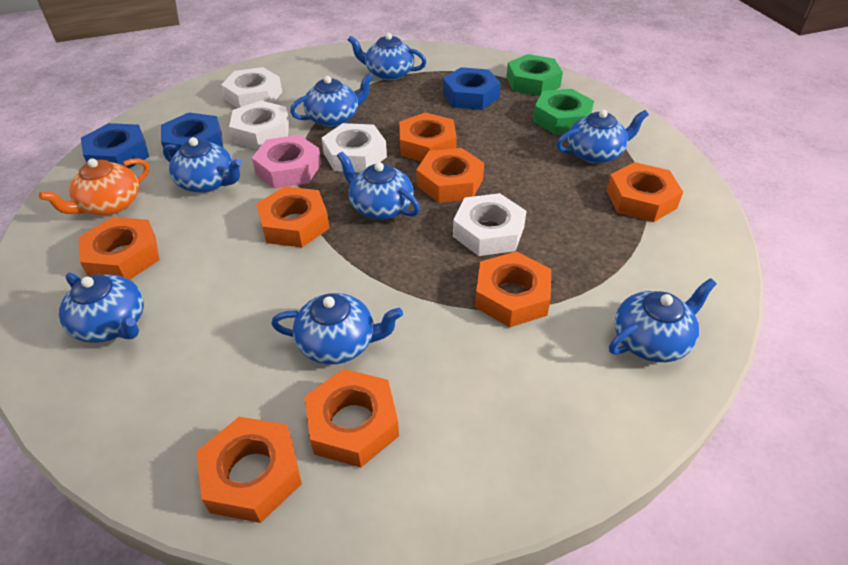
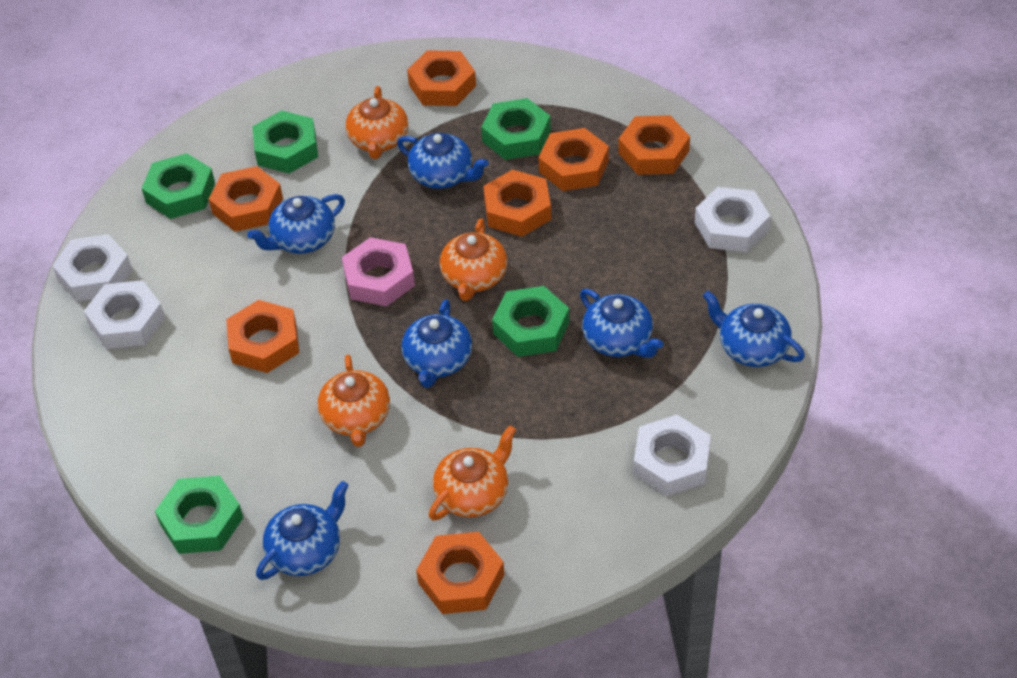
blue nut: [81,123,149,168] [161,113,223,157] [443,67,501,110] = 3 -> none = 0
blue teapot: [59,272,144,343] [163,137,242,193] [271,293,403,365] [290,73,373,127] [337,152,420,220] [348,33,426,81] [557,109,649,164] [609,278,716,362] = 8 -> [247,194,345,254] [256,481,349,580] [397,133,489,189] [401,299,472,388] [580,289,663,358] [703,291,805,367] = 6
green nut: [506,54,563,96] [533,89,594,134] = 2 -> [142,153,215,219] [155,476,243,554] [252,110,318,173] [481,98,551,160] [492,286,569,357] = 5
orange nut: [79,217,160,280] [196,417,302,523] [256,186,330,247] [305,369,399,468] [399,112,457,162] [416,148,484,203] [475,251,551,327] [607,162,683,222] = 8 -> [209,166,283,232] [226,300,299,373] [407,50,476,106] [416,532,505,614] [483,169,551,237] [538,128,609,191] [618,115,690,175] = 7
orange teapot: [39,158,149,215] = 1 -> [317,355,390,447] [345,86,408,159] [429,425,516,520] [439,219,507,301] = 4

